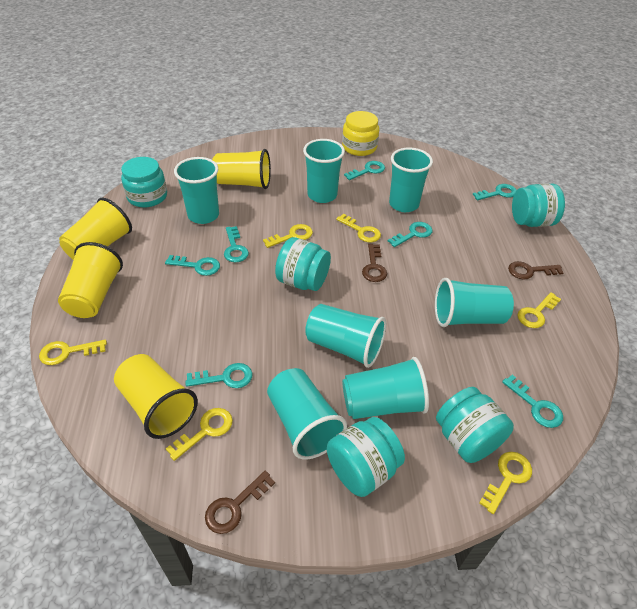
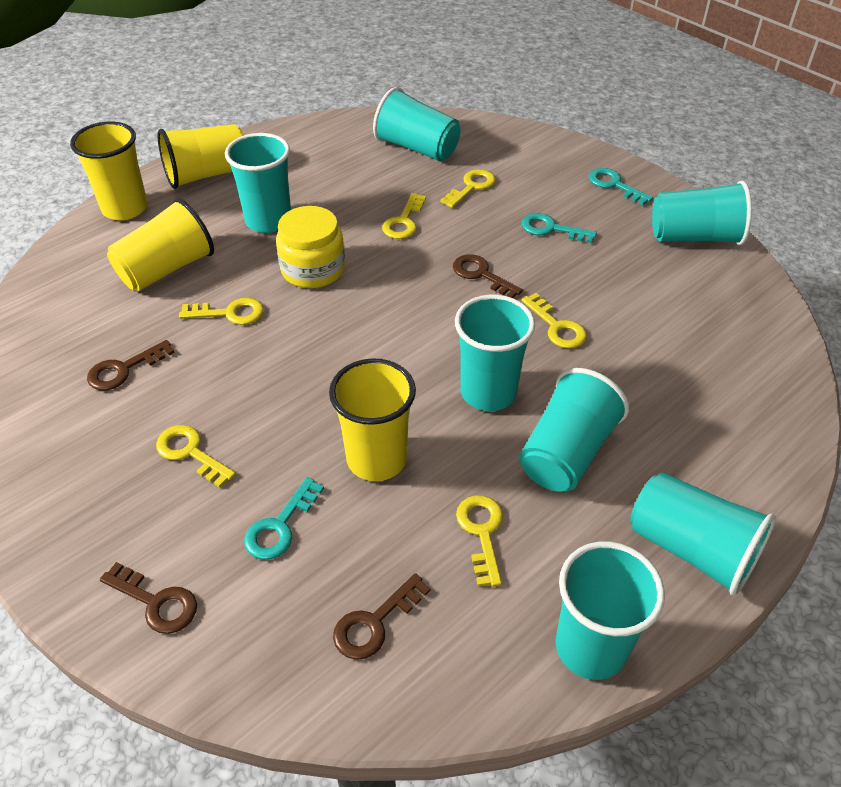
brown key: [205,471,275,534] [362,244,387,282] [508,261,564,280] = 3 -> [87,340,175,390] [100,562,197,634] [333,573,431,660] [453,254,523,298] = 4
turquoise jar: [121,157,167,208] [275,237,331,291] [327,417,405,497] [436,387,514,463] [512,184,565,227] = 5 -> none = 0
turquoise key: [165,255,220,276] [185,363,252,388] [224,226,249,262] [344,161,385,180] [388,222,433,247] [472,184,517,200] [502,375,563,428] = 7 -> [244,477,324,560] [522,213,597,243] [589,168,653,206] = 3

